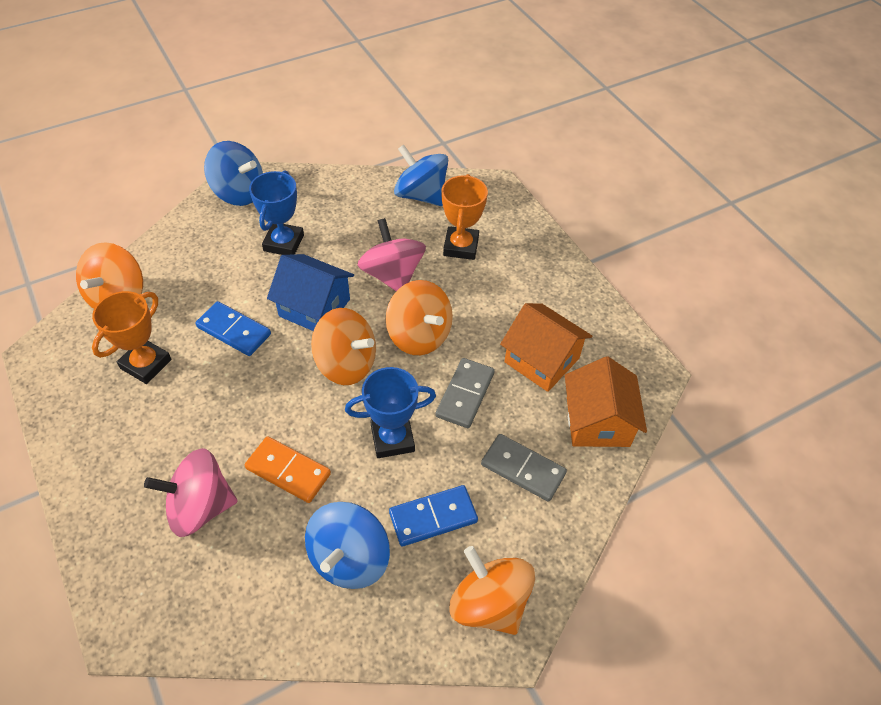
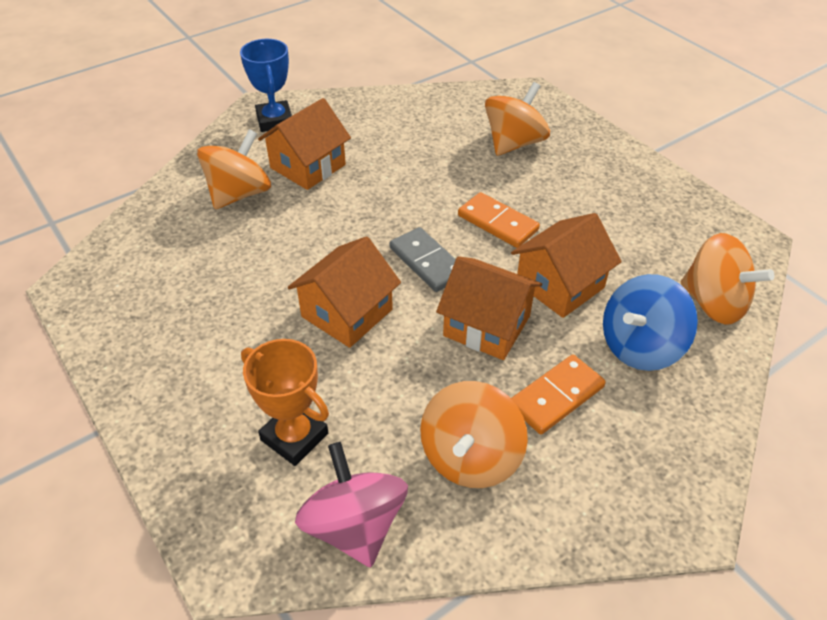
blue domino: [195,301,271,356] [389,485,478,546] = 2 -> none = 0
blue house: [267,254,354,331] = 1 -> none = 0
blue spinning top: [204,141,263,206] [305,502,390,589] [394,144,448,206] = 3 -> [603,274,698,371] = 1
blue trophy: [249,170,304,255] [345,367,436,458] = 2 -> [240,39,292,132] = 1
grey domino: [436,358,495,428] [481,434,567,502] = 2 -> [390,227,456,292] = 1
orange domino: [245,436,331,503] = 1 -> [458,192,540,248] [511,355,606,434] = 2
orange house: [500,303,592,392] [565,356,647,447] = 2 -> [258,98,351,190] [288,236,401,348] [436,256,542,360] [511,213,622,318] = 4
orange trophy: [92,291,172,384] [442,174,488,260] = 2 -> [241,339,329,466] = 1
pink spinning top: [144,448,238,537] [357,218,426,291] = 2 -> [295,442,408,567] = 1

